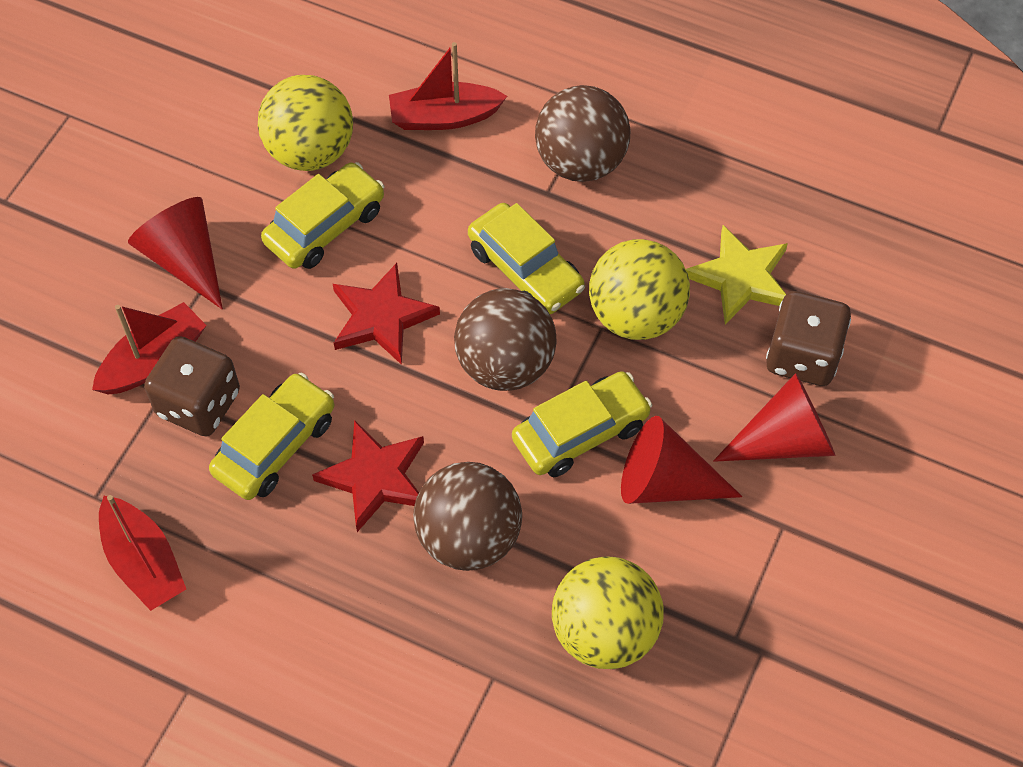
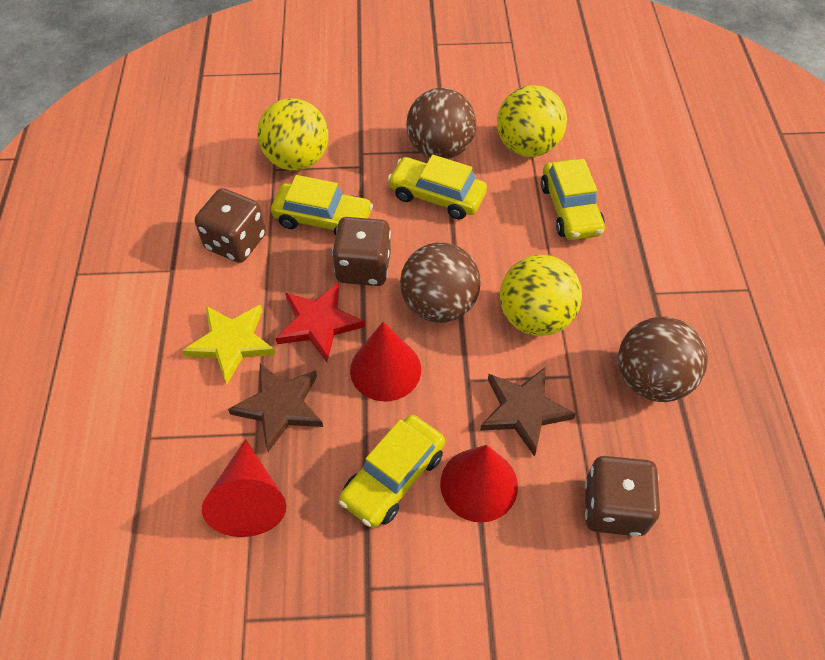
brown dice: [144,336,240,437] [766,291,851,386] = 2 -> [195,188,266,263] [332,217,391,286] [585,456,660,536] = 3
brown star: none = 0 -> [228,363,323,452] [480,368,576,457] = 2
red boat: [92,302,207,395] [99,495,186,611] [389,42,507,130] = 3 -> none = 0
red star: [312,420,424,532] [333,263,440,365] = 2 -> [275,283,365,362] = 1

